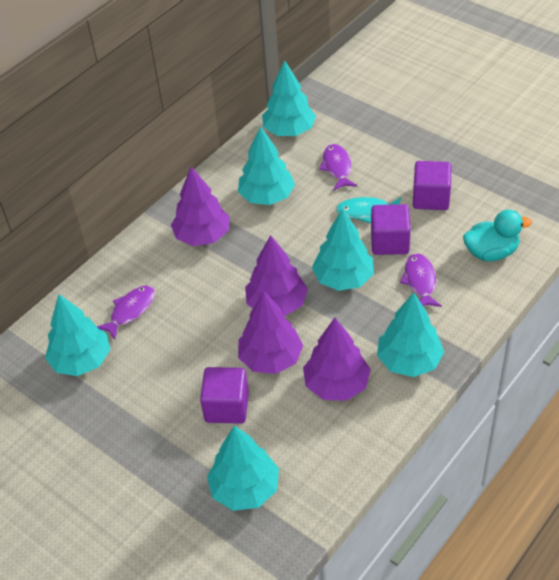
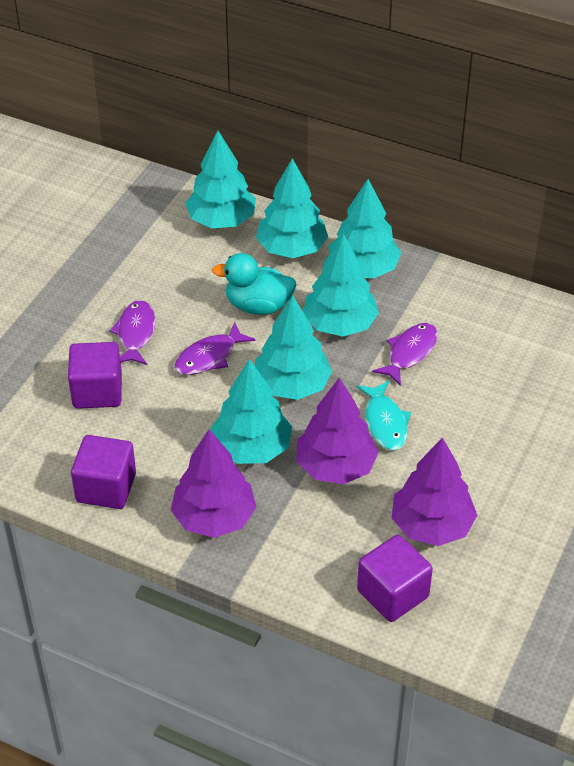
purple tree: [171,167,230,246] [238,291,303,374] [245,235,308,316] [303,318,371,401] = 4 -> [171,429,256,538] [296,378,379,484] [392,437,477,546] = 3

